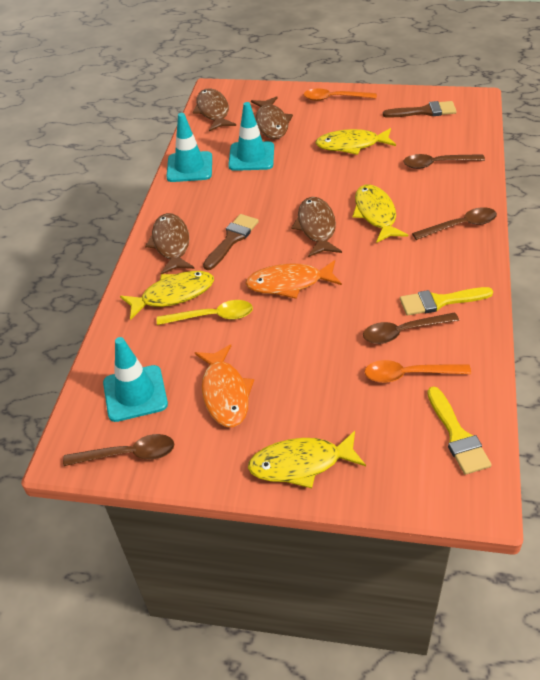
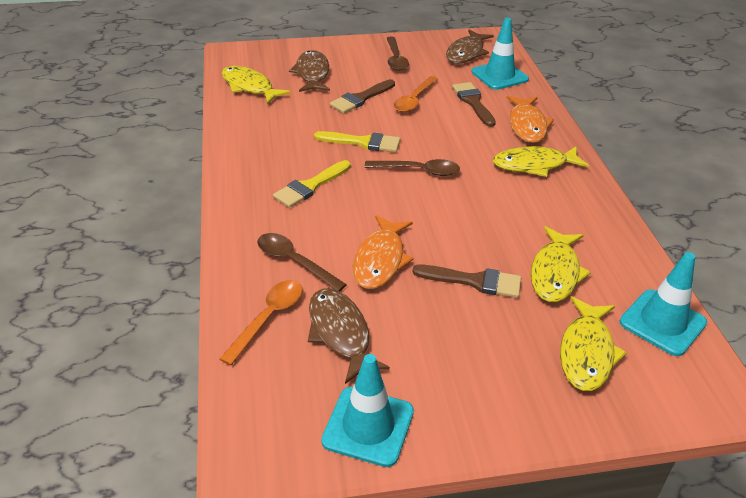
brown brush: [203,214,259,270] [383,101,457,118] = 2 -> [330,79,395,113] [412,265,521,298] [452,82,496,127] = 3
brown fish: [145,213,194,274] [192,88,236,131] [251,96,293,139] [291,197,342,257] = 4 -> [289,50,330,92] [308,288,390,384] [446,29,494,64] = 3
brown spoon: [63,434,175,466] [363,313,459,344] [403,154,485,169] [412,207,497,240] = 4 -> [257,233,347,292] [365,159,460,176] [387,37,409,71] = 3
yellow spoon: [157,300,253,325] = 1 -> none = 0

